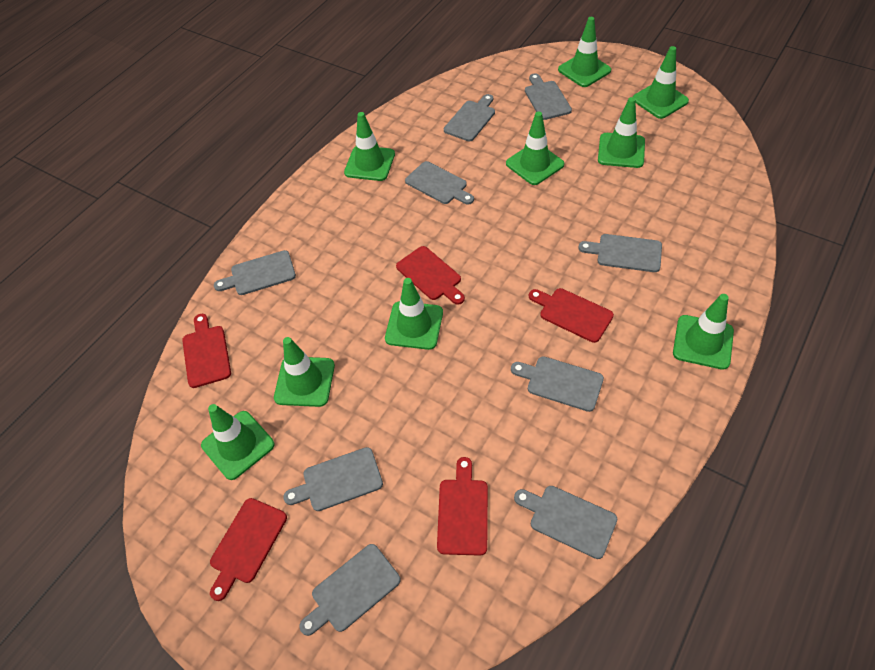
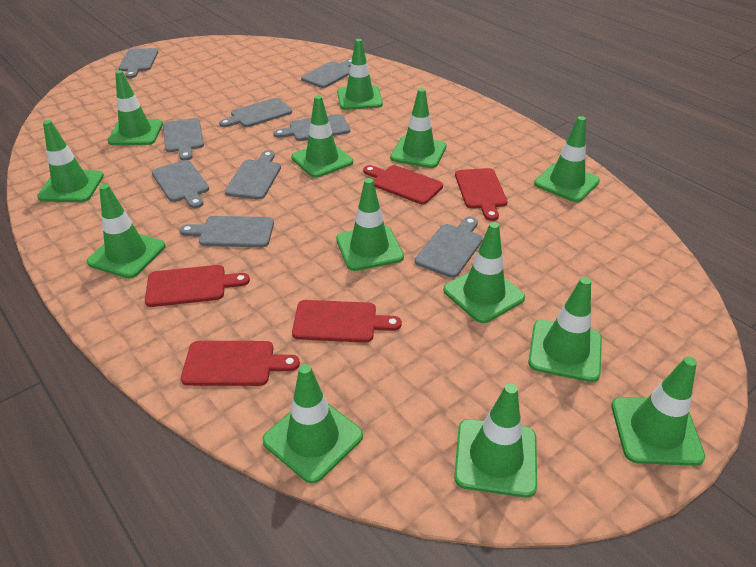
green traffic cone: [201,404,275,480] [274,337,335,407] [344,112,395,181] [385,278,443,350] [506,111,564,185] [558,17,611,87] [598,97,645,168] [633,46,689,119] [673,294,734,370] = 9 -> [37,120,104,202] [87,184,165,278] [107,70,163,145] [262,364,363,483] [291,95,353,178] [336,178,404,271] [337,39,383,110] [390,88,447,168] [443,222,525,323] [454,383,537,498] [528,277,602,382] [534,116,600,202] [611,357,705,466] = 13

